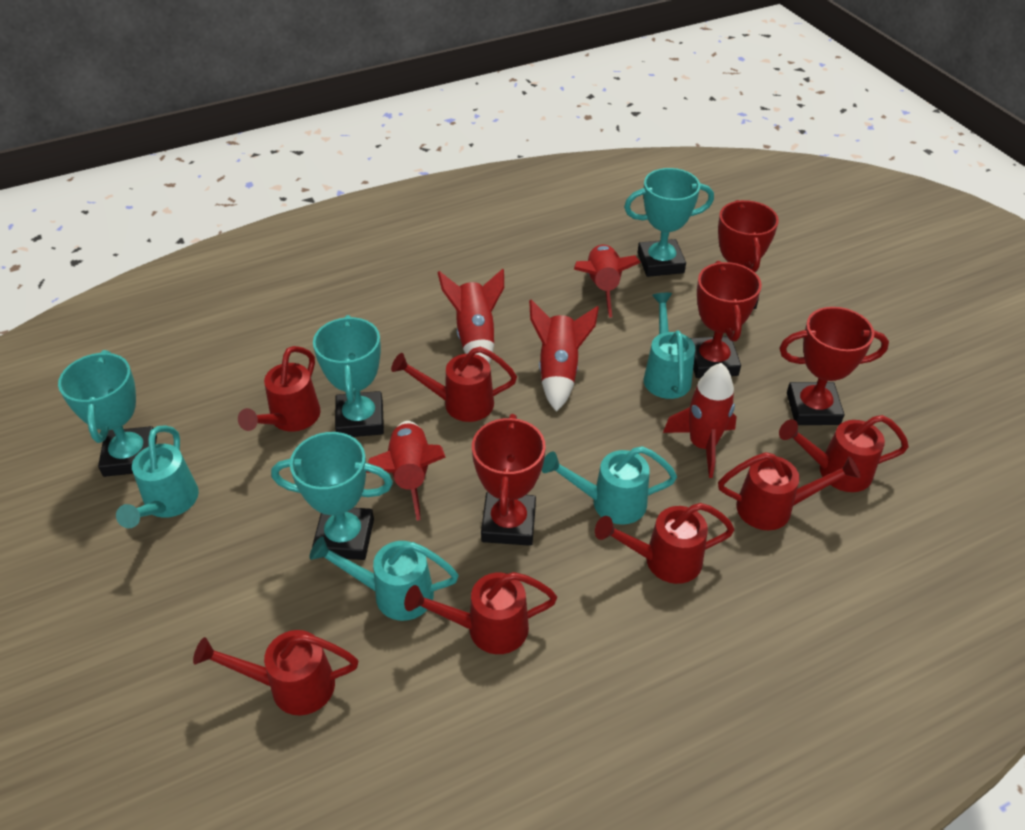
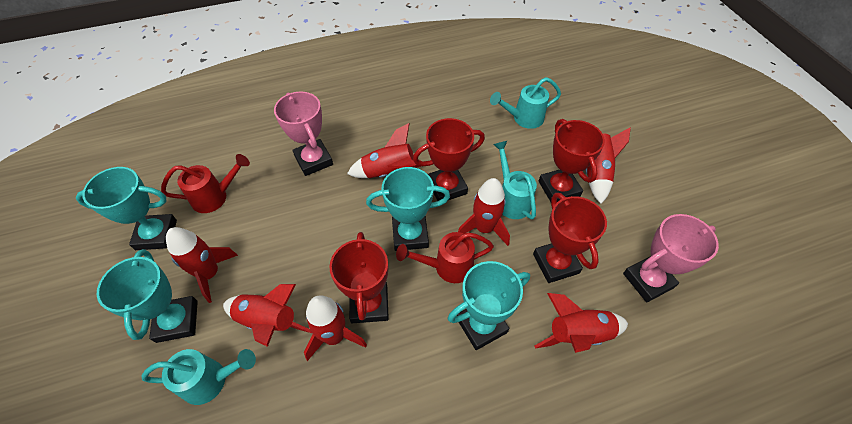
pink trophy: none = 0 -> [274,92,333,176] [623,214,719,302] = 2
red rocket: [366,421,446,521] [437,269,504,364] [529,299,599,412] [574,245,641,318] [663,363,737,478] = 5 -> [166,227,238,303] [223,284,312,347] [304,295,367,361] [347,123,423,178] [458,178,510,246] [535,293,628,353] [585,127,631,204] = 7
red watering can: [193,630,358,715] [238,346,321,432] [391,346,517,422] [404,572,557,654] [595,503,735,584] [718,452,860,530] [779,415,909,492] = 7 -> [161,154,250,213] [396,232,494,283] = 2
turquoise watering can: [116,425,199,528] [309,537,459,621] [541,446,677,525] [644,293,695,399] = 4 -> [142,349,256,405] [490,77,561,129] [493,141,537,219] = 3

